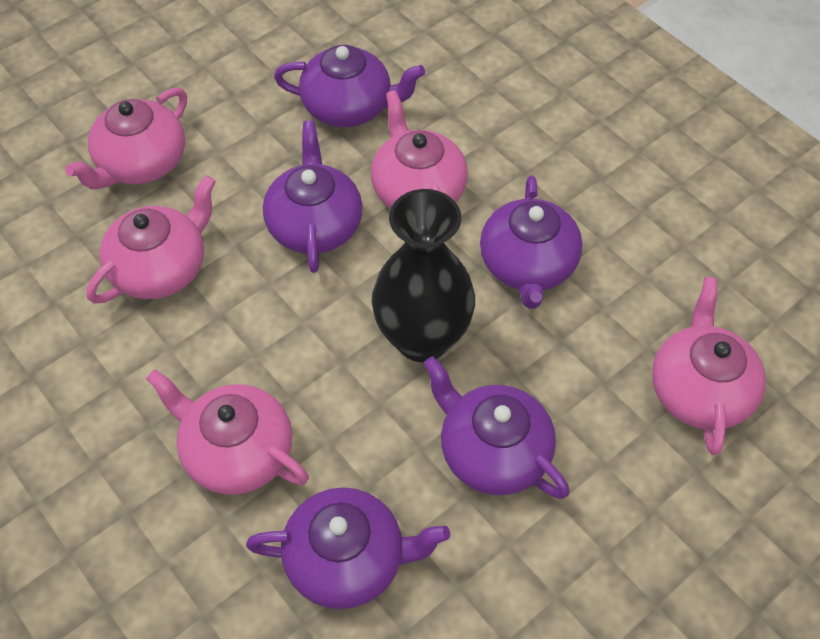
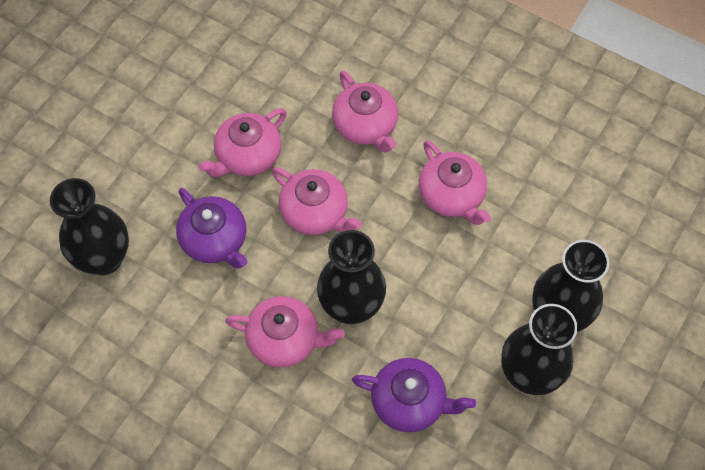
black vase: [372,189,475,362] = 1 -> [50,178,129,275] [317,230,386,324] [501,304,578,395] [532,240,609,332] = 4
purple teapot: [246,487,450,609] [263,120,363,273] [274,45,425,127] [423,356,569,499] [480,175,582,309] = 5 -> [176,188,247,268] [352,358,476,432] = 2

